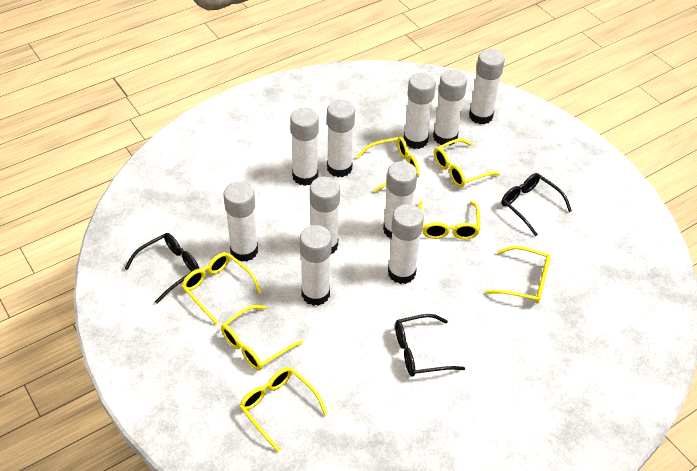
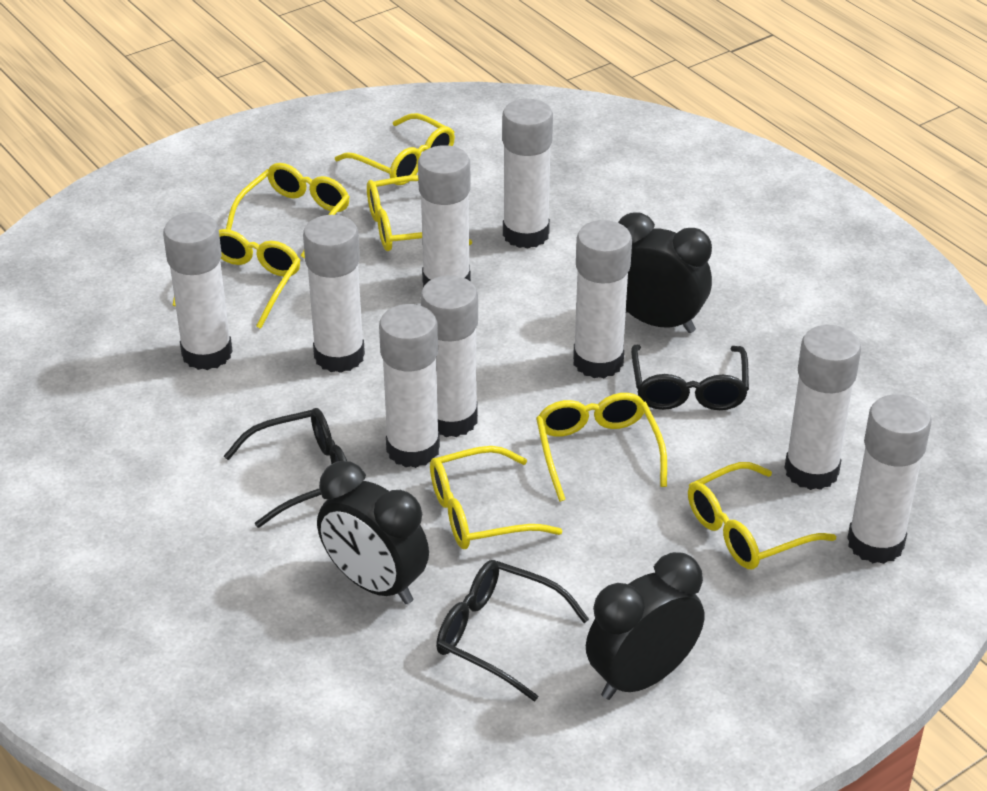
black clock: none = 0 -> [317,461,429,604] [586,552,704,700] [618,212,712,333] = 3
white glue stick: [223,182,258,262] [290,108,319,186] [300,225,332,306] [310,177,340,255] [327,100,355,177] [383,161,418,239] [388,204,424,284] [404,73,436,149] [433,70,467,145] [469,49,505,124] = 10 -> [163,212,233,370] [303,215,365,373] [379,304,440,468] [418,145,471,287] [420,275,478,437] [502,99,553,249] [573,220,632,378] [785,325,861,490] [847,394,932,564] = 9

